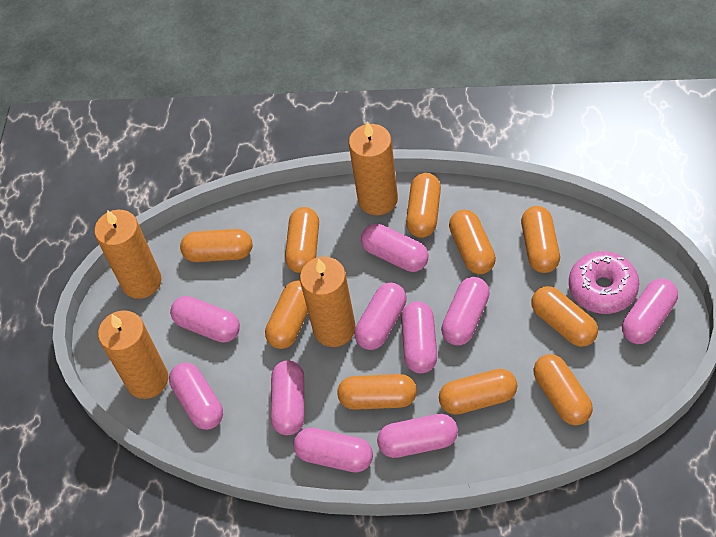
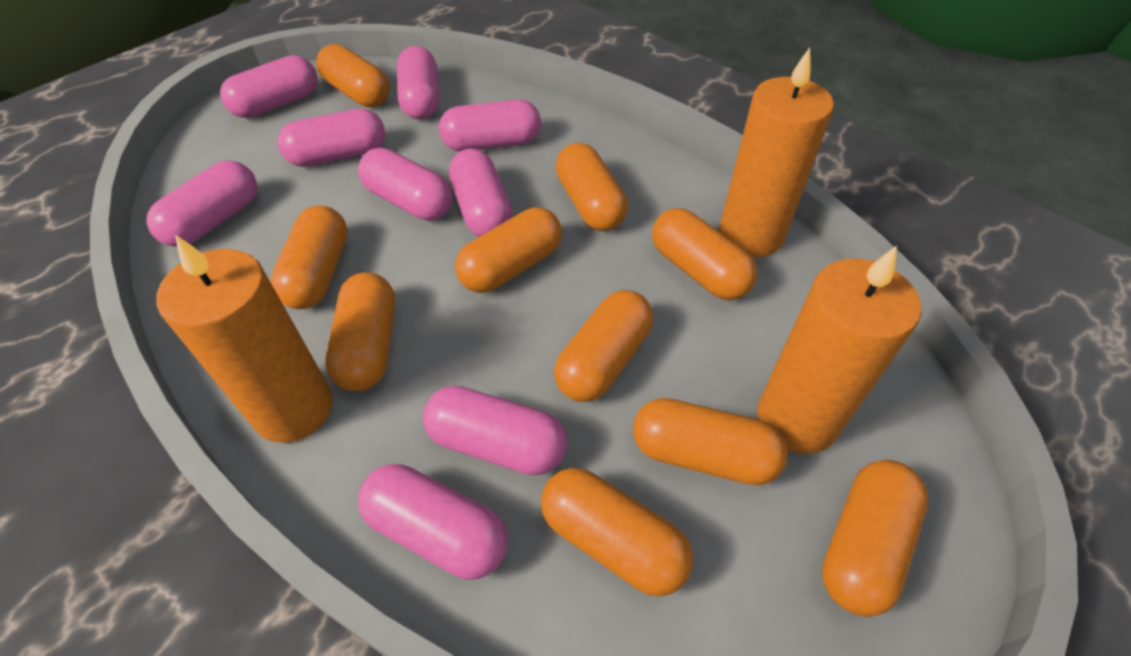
orange candle: [94,210,161,299] [98,310,168,399] [300,256,356,347] [349,122,398,215] = 4 -> [156,235,333,443] [719,47,834,257] [757,246,922,454] = 3
pink capsule: [169,363,223,430] [170,296,240,343] [271,361,304,435] [293,428,373,472] [355,283,406,350] [361,224,429,272] [377,414,458,458] [401,301,437,373] [441,277,490,346] [622,279,678,344] = 10 -> [146,161,257,247] [220,55,317,118] [277,108,385,167] [358,148,453,221] [358,464,508,580] [397,46,440,119] [423,385,567,475] [439,99,541,151] [449,149,513,237] = 9
pink donut: [569,251,639,314] = 1 -> none = 0

